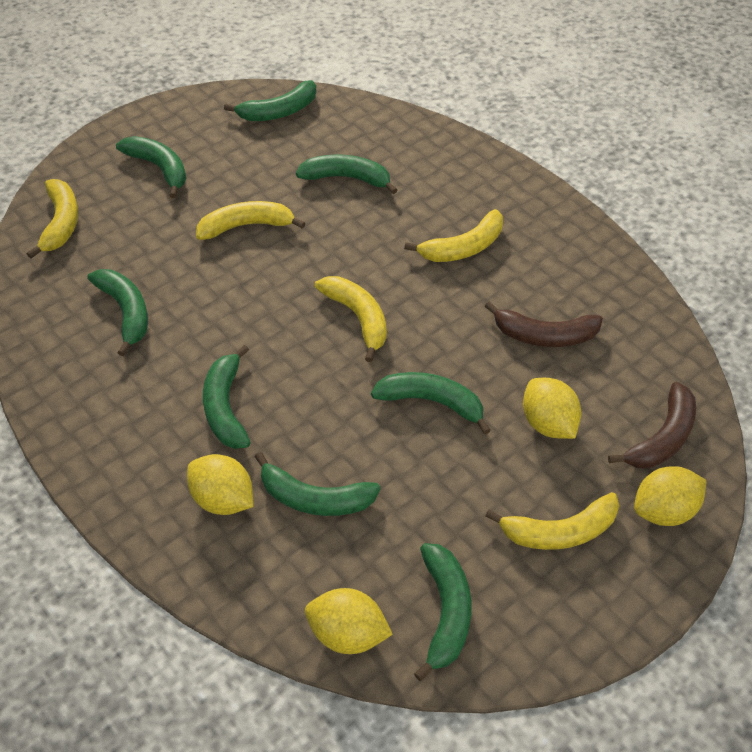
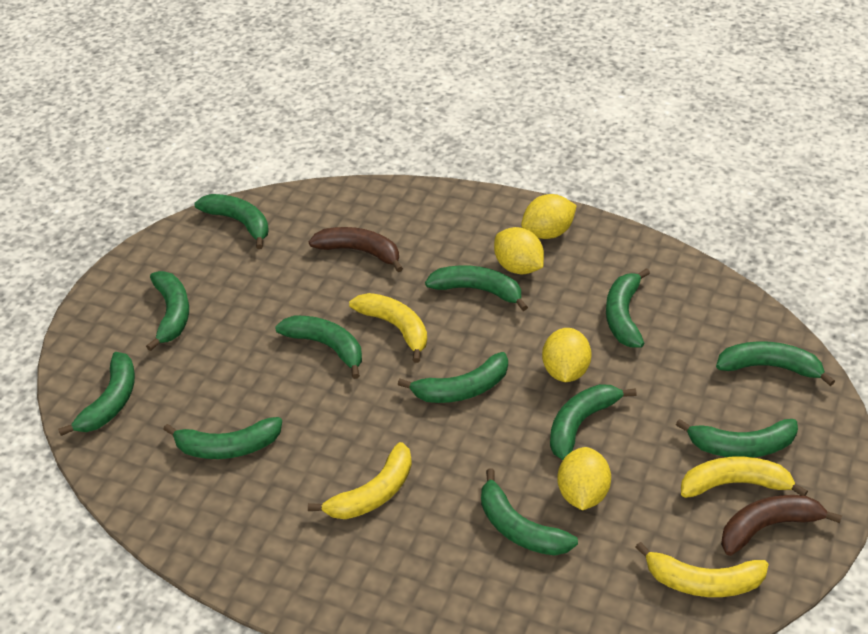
green banana: [87,269,148,356] [116,136,186,198] [203,345,251,449] [224,80,316,121] [255,452,381,516] [296,154,397,194] [371,372,491,434] [414,543,471,681] = 8 -> [58,352,135,436] [146,271,189,351] [163,417,282,459] [194,194,269,249] [275,315,362,379] [398,352,508,403] [425,265,528,311] [481,469,578,556] [550,384,636,460] [606,268,650,347] [676,419,798,457] [716,341,835,386] = 12
yellow banana: [27,179,78,259] [196,201,305,240] [315,276,387,362] [404,209,503,262] [485,492,620,550] = 5 -> [308,442,412,519] [349,293,427,363] [635,542,769,597] [681,456,808,498] = 4

